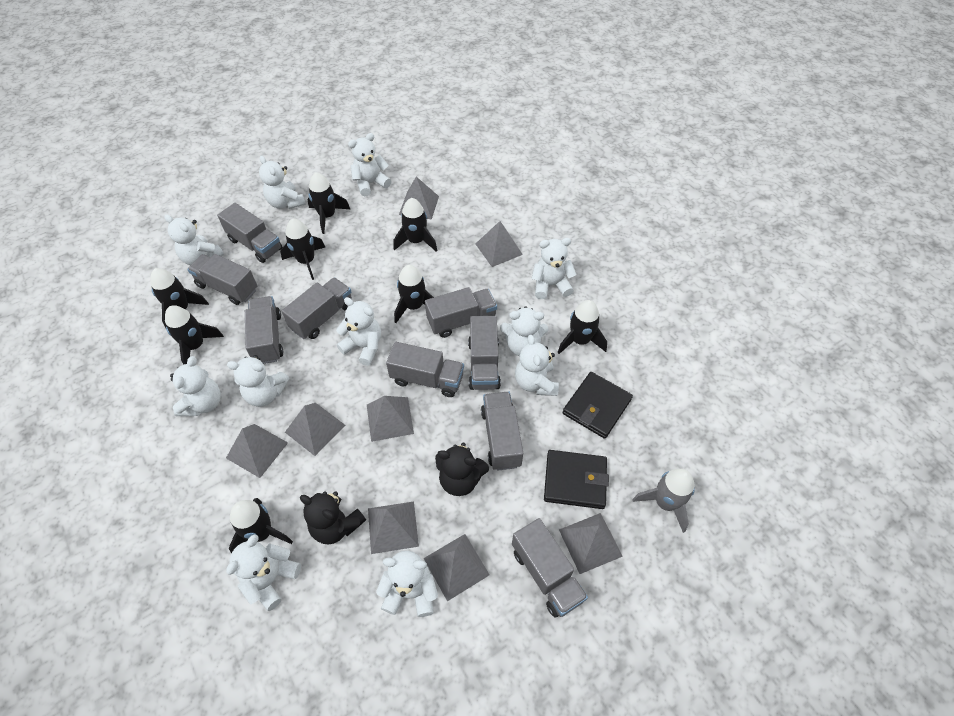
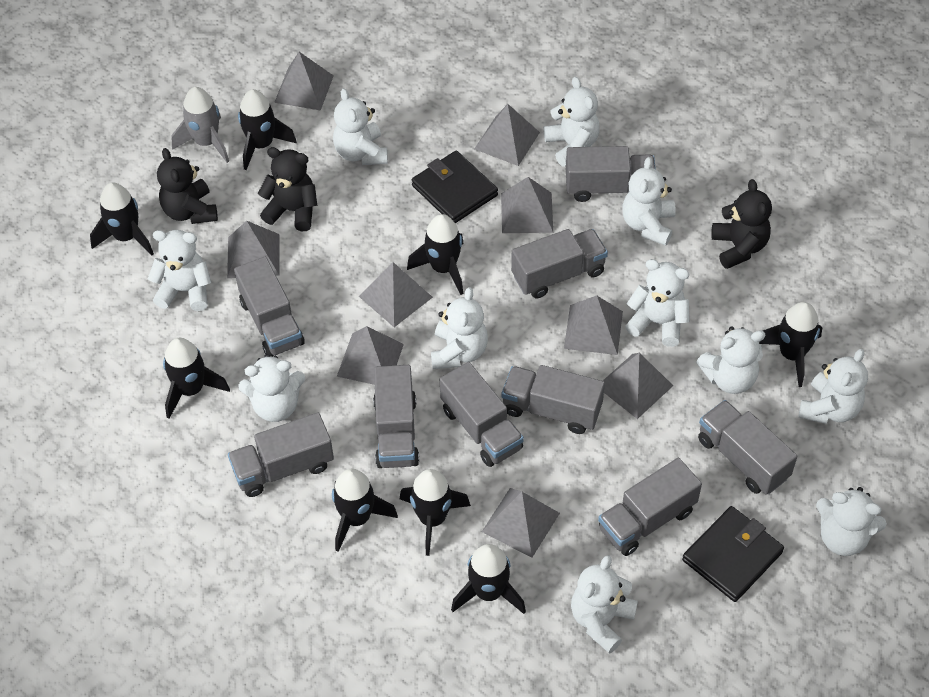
black teddy bear: [300,491,366,544] [435,443,489,496] = 2 -> [157,148,218,224] [258,147,317,231] [711,179,772,269] = 3
grey pyramid: [226,424,288,478] [285,403,345,456] [367,396,414,442] [368,501,419,554] [399,177,439,220] [424,534,489,601] [476,221,523,267] [559,513,623,574] = 8 -> [227,221,280,278] [274,52,334,111] [337,326,404,385] [359,262,433,327] [475,104,540,166] [482,488,560,558] [501,177,553,233] [564,295,623,355] [603,353,673,419] = 9

